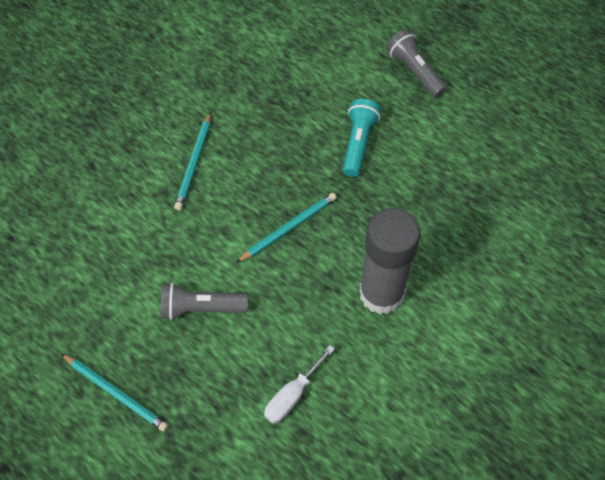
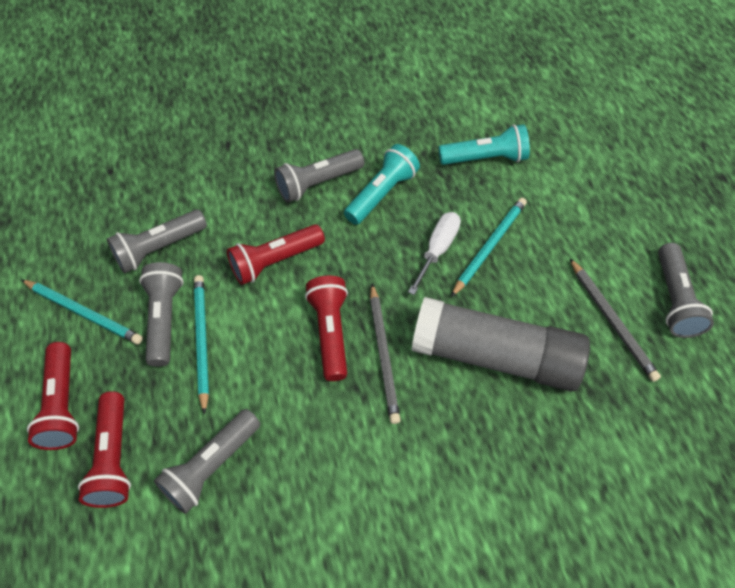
grey flashlight: [161,283,248,320] [386,30,447,98] = 2 -> [107,210,207,273] [139,262,184,367] [154,409,260,514] [274,149,364,203] [658,243,714,338] = 5
grey pencil: none = 0 -> [370,284,401,424] [570,258,661,382] = 2
red flashlight: none = 0 -> [27,342,79,450] [78,391,131,508] [227,224,325,285] [305,276,348,381] = 4
turquoise flashlight: [343,99,381,177] = 1 -> [344,144,420,225] [438,124,530,165] = 2

